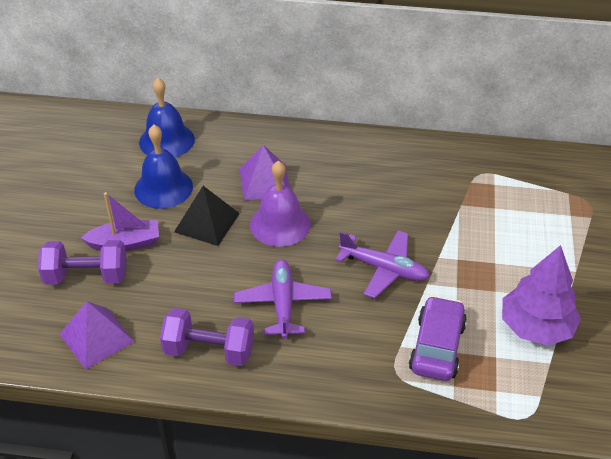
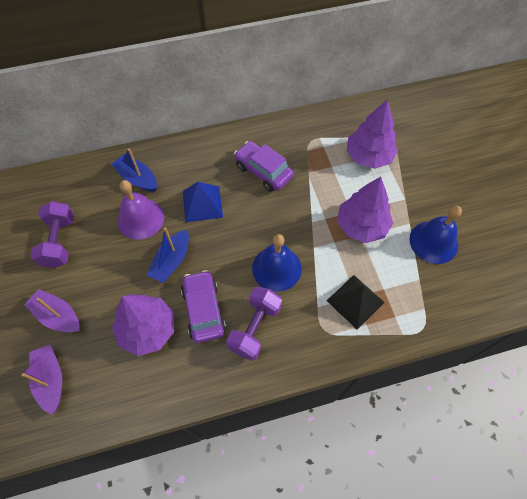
blue boat: none = 0 -> [111,148,157,192] [147,227,189,283] = 2
blue pyramid: none = 0 -> [183,182,223,223] = 1
purple boat: [81,192,159,251] = 1 -> [22,345,62,414] [24,289,80,332] = 2
purple car: [409,296,467,381] = 1 -> [181,270,226,343] [234,141,294,192] = 2
purple plane: [234,259,332,339] [336,230,430,298] = 2 -> none = 0
purple pyramid: [59,301,135,370] [240,145,290,200] = 2 -> none = 0
purple tree: [502,245,581,346] = 1 -> [112,294,174,356] [337,177,393,243] [347,99,398,169] = 3

